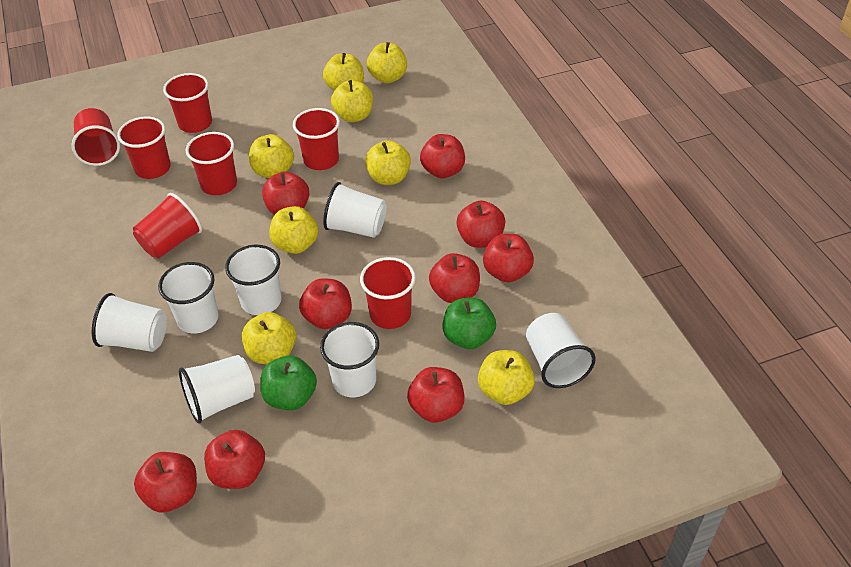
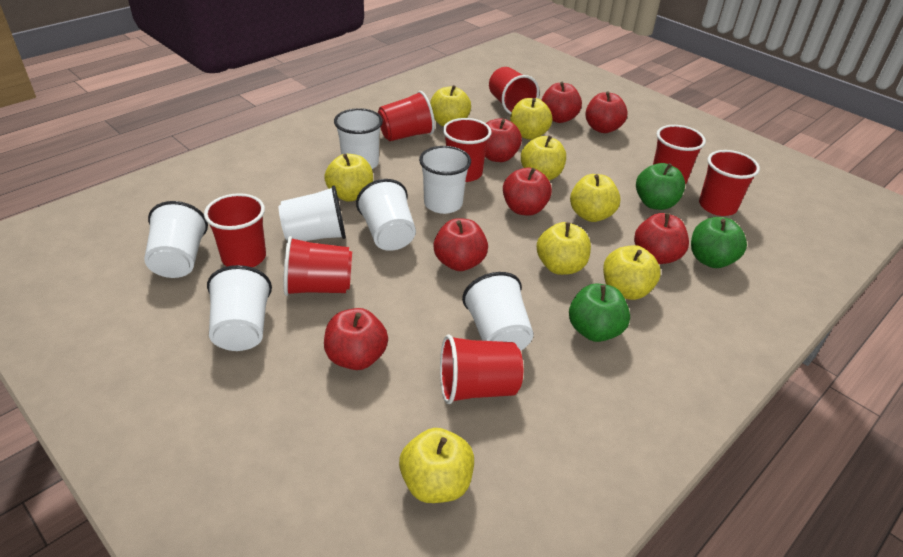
green apple: [260,356,317,410] [442,297,496,349] = 2 -> [569,284,630,342] [636,163,685,210] [691,217,747,268] = 3
red apple: [134,452,197,513] [204,430,265,489] [262,171,309,215] [299,278,352,329] [407,367,464,423] [420,134,465,178] [429,253,480,303] [456,200,505,248] [483,234,534,282] = 9 -> [324,308,388,370] [433,218,488,271] [485,118,522,162] [503,168,552,216] [542,82,582,123] [585,91,627,133] [634,213,689,264] = 7
red cup: [72,108,120,166] [117,116,171,179] [133,193,202,258] [163,73,212,133] [186,132,237,195] [293,108,340,170] [360,257,416,329] = 7 -> [204,193,266,267] [283,236,352,296] [378,91,435,141] [440,335,523,404] [443,118,492,182] [489,67,539,114] [653,125,706,184] [699,150,760,216] = 8

